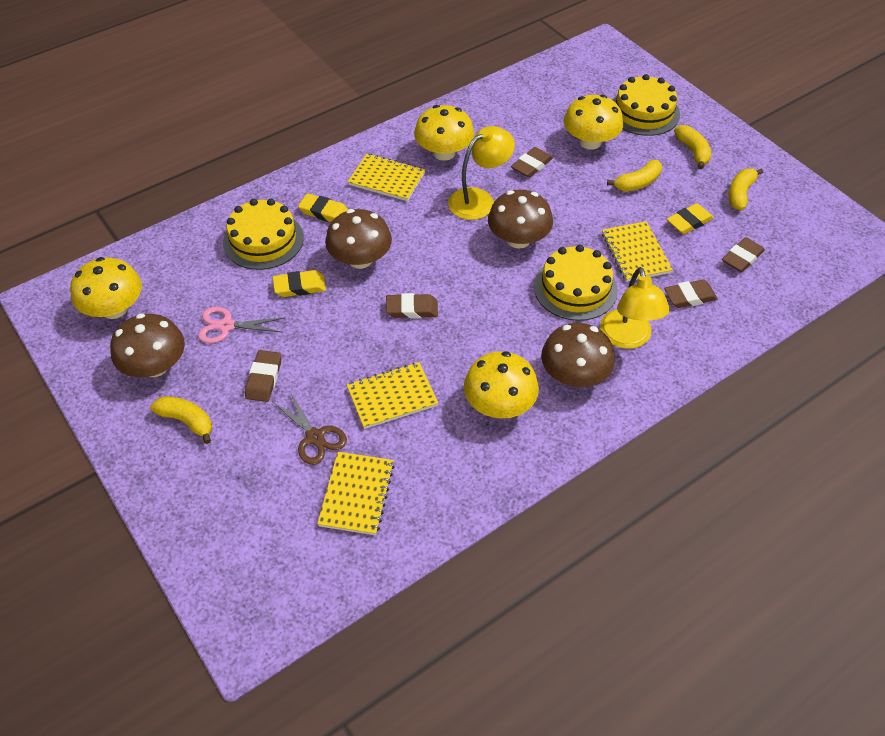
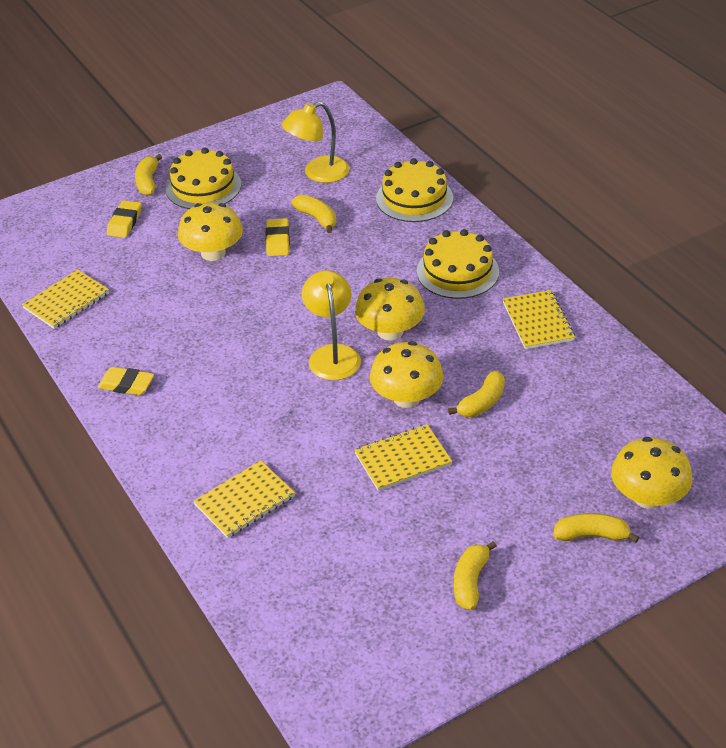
brown eraser: [245,350,281,402] [386,293,438,319] [511,147,553,178] [664,279,718,308] [722,237,765,272] = 5 -> none = 0
brown mushroom: [110,314,185,377] [325,209,392,269] [488,190,553,248] [541,323,615,387] = 4 -> none = 0
brown scissors: [272,392,347,465] = 1 -> none = 0
pink scissors: [198,307,285,343] = 1 -> none = 0
yellow banana: [150,396,212,444] [607,160,662,192] [674,125,712,169] [728,168,763,210] = 4 -> [135,154,162,195] [291,195,336,233] [448,371,505,417] [454,541,497,610] [553,513,639,543] = 5

